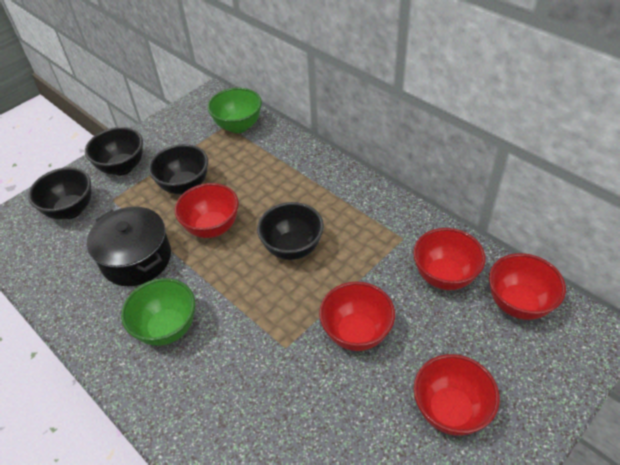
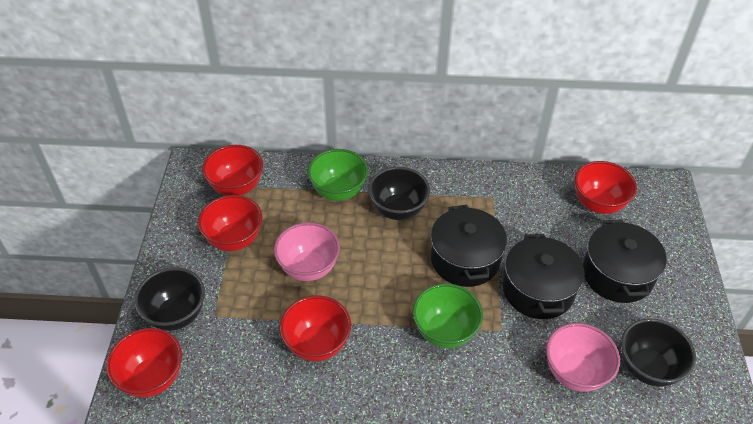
black bowl: [28,167,92,219] [85,127,143,175] [148,144,208,194] [257,202,324,260] = 4 -> [134,267,205,331] [368,167,430,220] [621,318,696,387] = 3
black pot: [87,207,171,286] = 1 -> [430,205,507,287] [503,234,585,319] [583,219,667,303] = 3
pink bowl: none = 0 -> [274,222,340,281] [546,323,620,392] = 2

